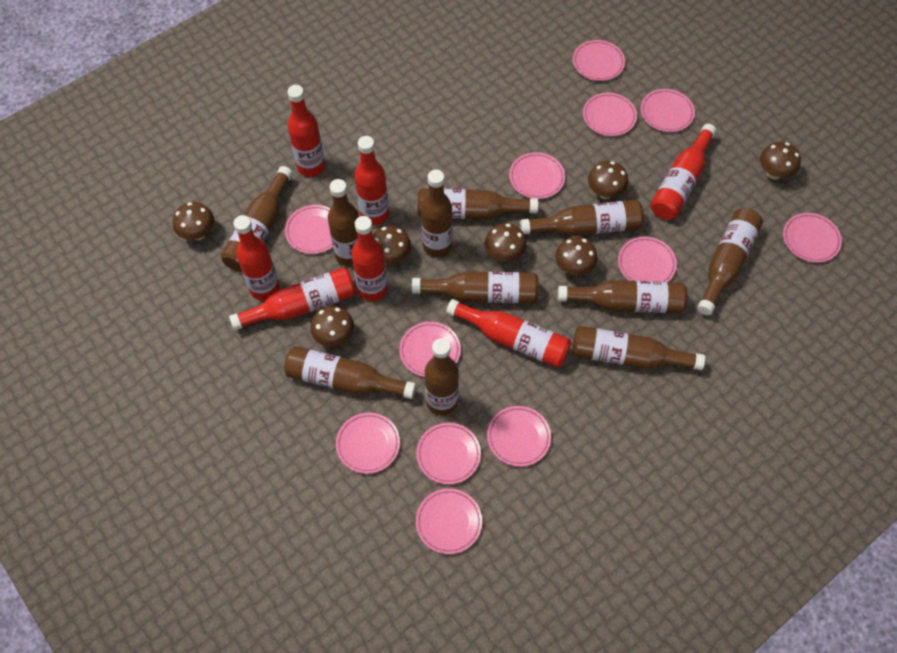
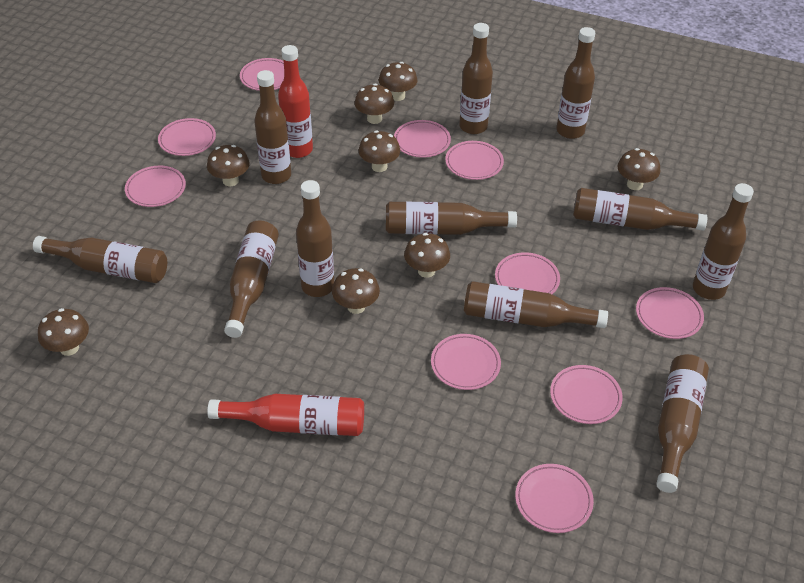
brown mushroom: [173,202,214,240] [310,306,354,347] [373,225,411,264] [485,223,527,262] [555,237,598,276] [588,161,629,199] [760,142,801,180] = 7 -> [38,308,89,356] [207,145,250,186] [332,268,380,314] [355,84,394,124] [359,131,400,172] [379,62,417,101] [404,233,450,278] [617,148,660,190] = 8
pink plate: [285,205,333,254] [336,413,400,474] [399,322,461,377] [416,423,481,485] [416,488,482,554] [487,406,551,467] [509,152,565,199] [573,40,625,81] [583,93,637,136] [618,237,677,282] [640,89,695,132] [783,213,842,263] = 12 -> [125,166,186,207] [158,118,216,156] [240,58,284,91] [394,120,451,158] [431,334,501,390] [445,141,504,180] [495,252,560,294] [515,464,594,533] [550,365,623,424] [636,287,704,339] = 10
red bottle: [229,267,356,330] [233,215,280,301] [287,85,325,177] [352,216,388,301] [354,136,389,226] [446,299,571,368] [650,124,717,220] = 7 -> [207,394,364,436] [278,45,313,158] = 2

